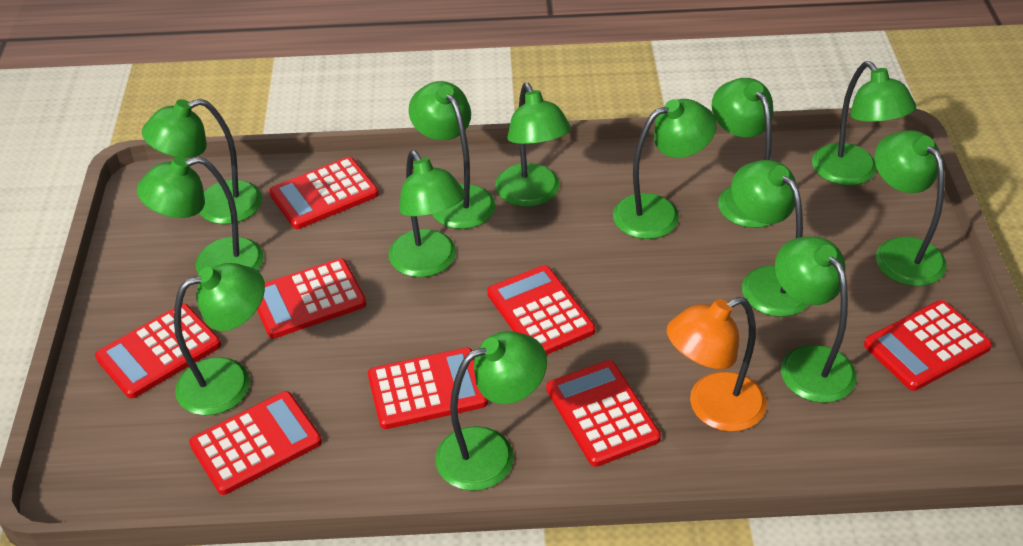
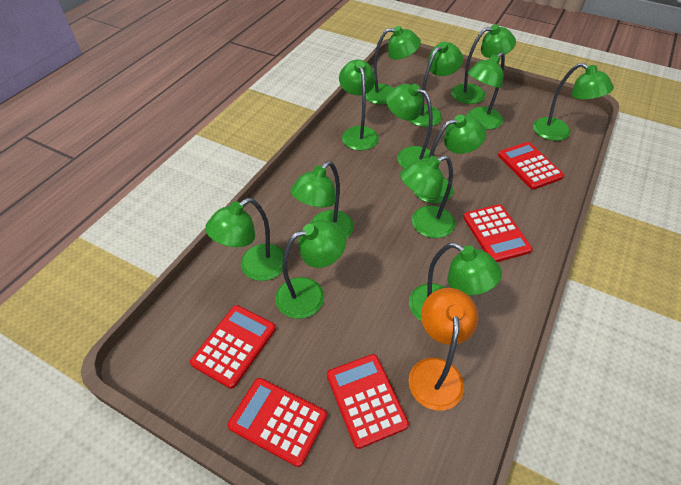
red calculator: [95,304,221,399] [189,391,322,495] [257,258,366,338] [269,157,379,229] [368,348,488,429] [487,265,595,355] [546,360,661,467] [864,300,992,391] = 8 -> [190,305,276,389] [228,378,327,467] [327,354,409,449] [463,204,532,262] [498,142,564,190] = 5

